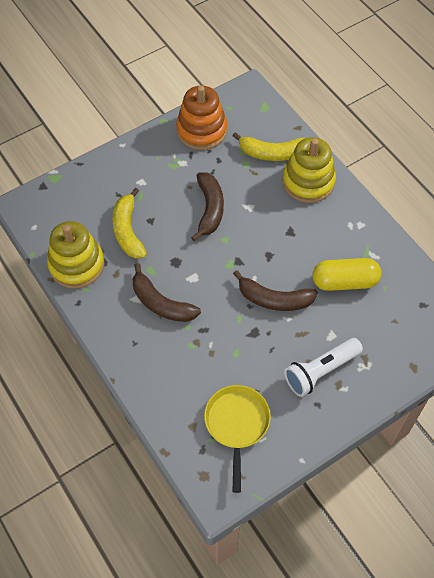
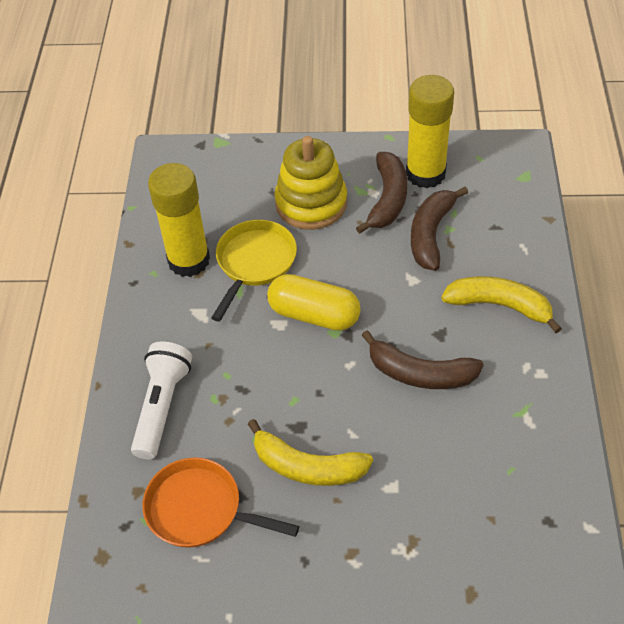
orange pan: none = 0 -> [142,457,299,548] = 1
orange stacking toy: [176,86,227,150] = 1 -> none = 0
yellow glue stick: none = 0 -> [148,163,210,277] [406,75,454,188] = 2
yellow stacking toy: [47,221,104,289] [282,137,336,203] = 2 -> [274,136,347,230] = 1

